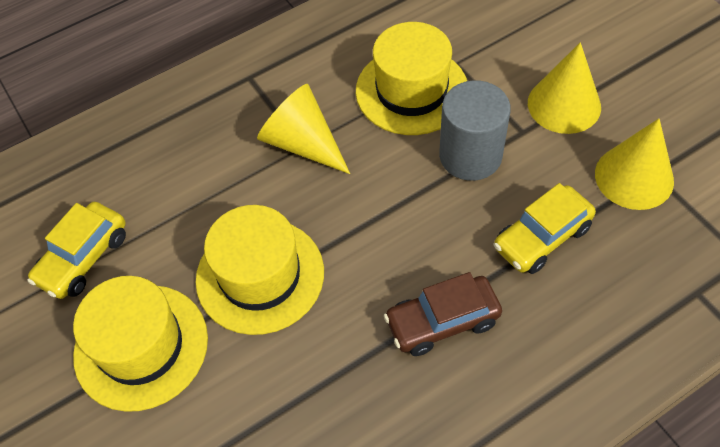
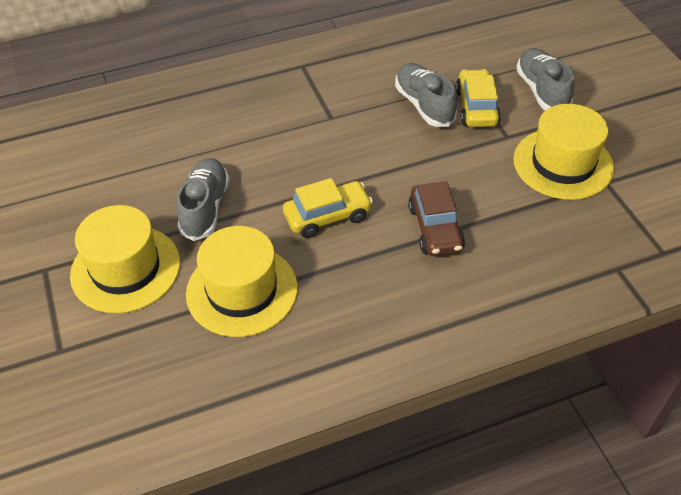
grey cylinder: [439,80,511,181] = 1 -> none = 0
grey shoe: none = 0 -> [176,158,229,241] [395,63,457,127] [516,48,575,111] = 3
yellow cone: [257,84,350,174] [528,42,601,134] [595,118,674,210] = 3 -> none = 0

